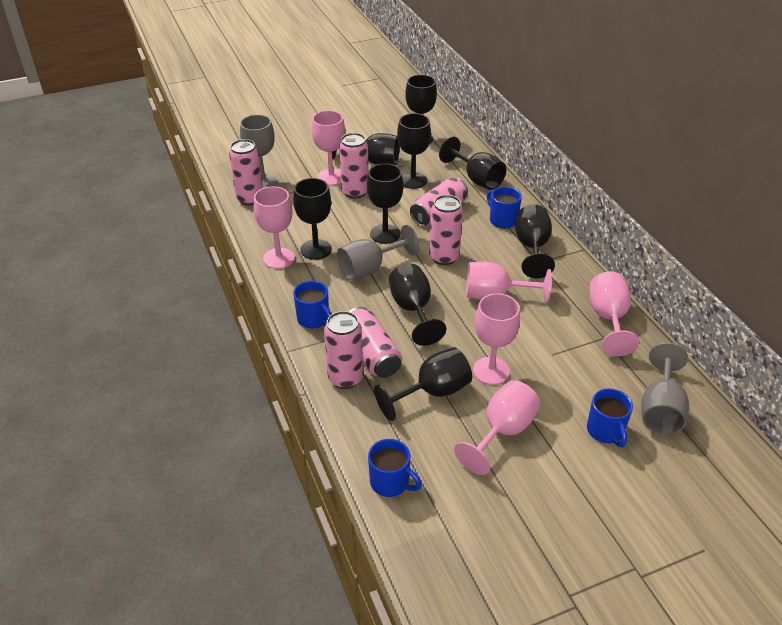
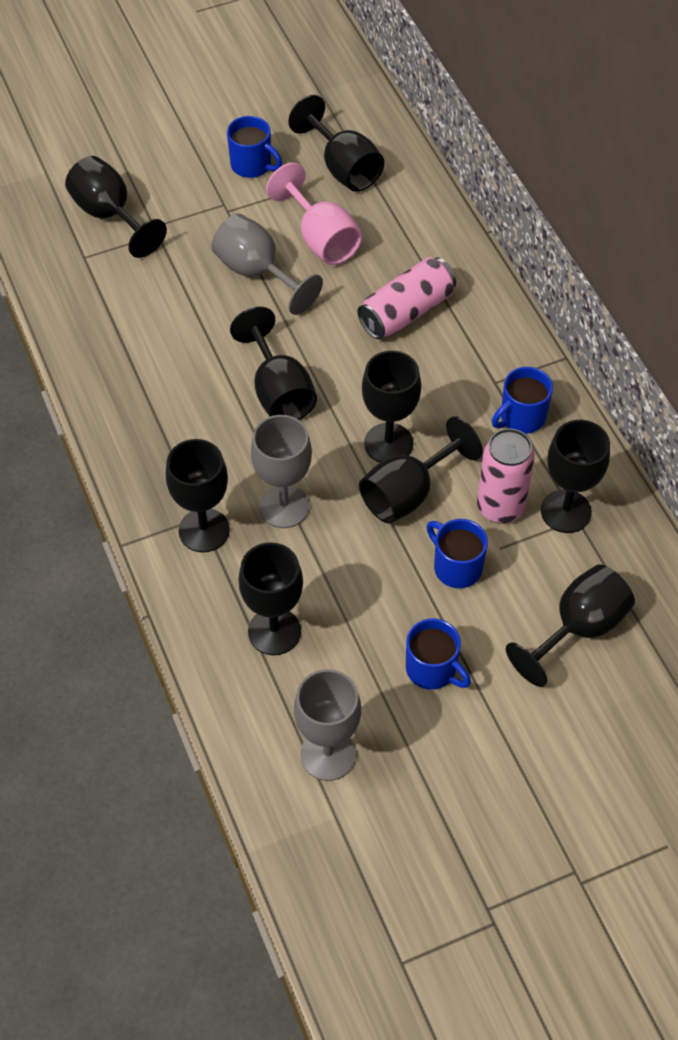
pink can: [229,139,263,206] [324,311,363,389] [339,133,369,199] [348,307,401,378] [410,177,468,227] [429,195,463,265] = 6 -> [357,257,456,339] [477,428,535,524] = 2
pink goblet: [254,186,295,269] [312,110,345,186] [454,380,540,475] [466,261,552,303] [473,293,520,385] [590,272,639,356] = 6 -> [266,163,362,265] = 1

